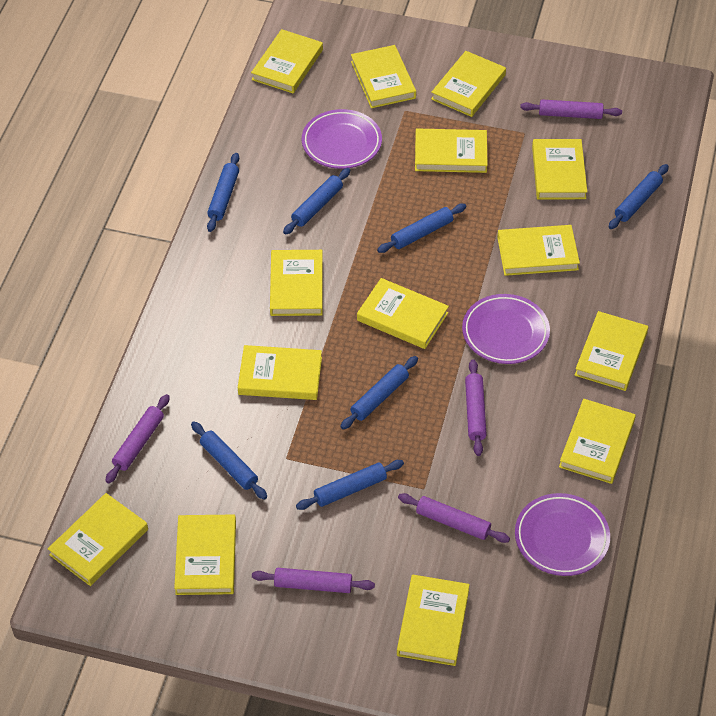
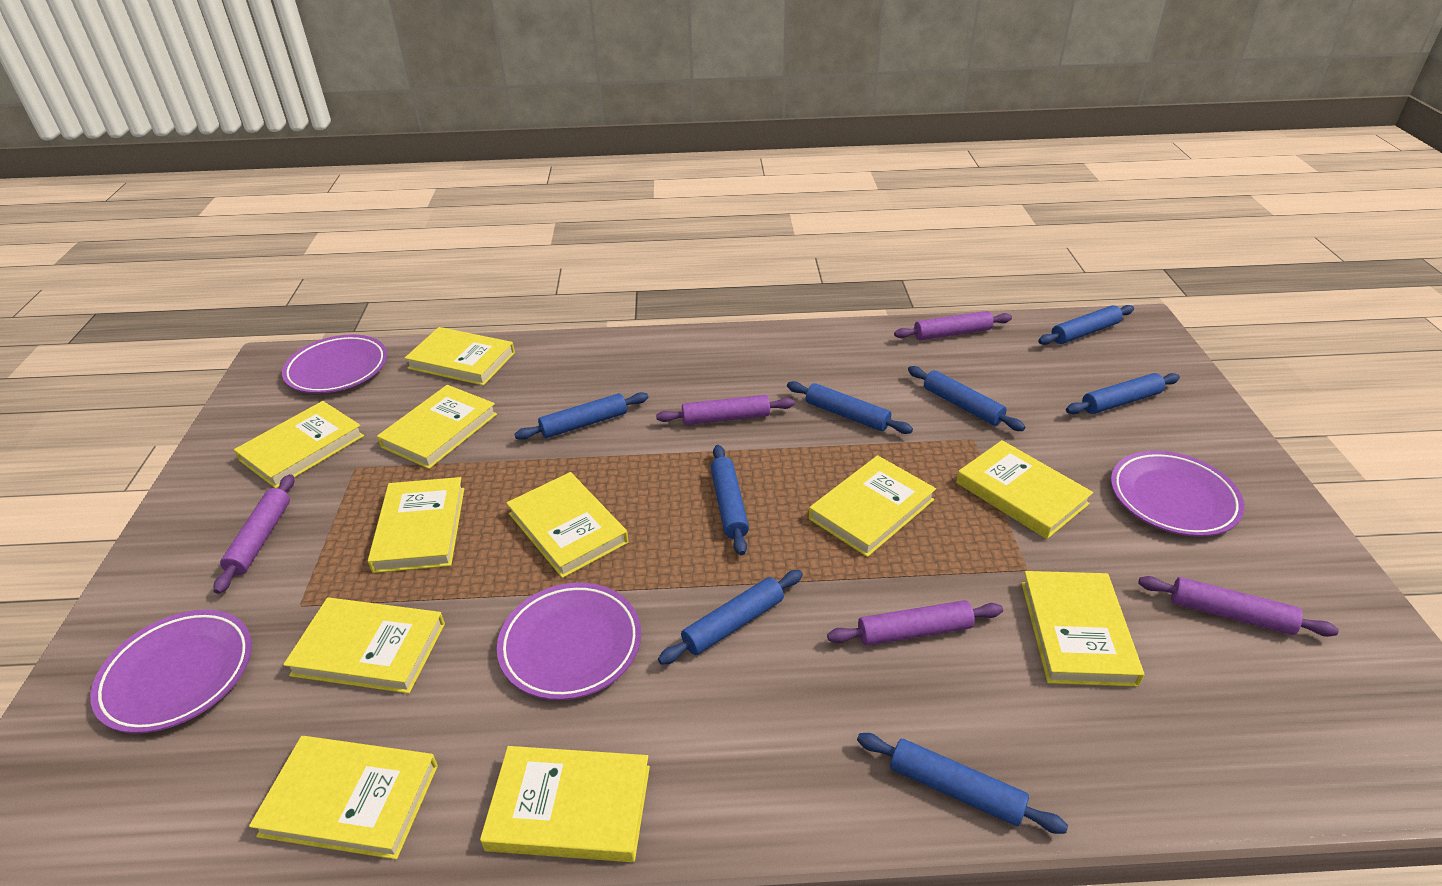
blue rolling pin: [191,421,267,500] [207,153,239,232] [283,168,350,235] [296,460,404,510] [340,356,418,430] [377,204,466,253] [609,164,669,229] = 7 -> [514,392,648,440] [658,570,803,665] [710,445,749,555] [787,381,913,434] [857,733,1068,834] [908,366,1025,431] [1038,305,1134,345] [1066,373,1180,414] = 8
purple plate: [302,109,382,169] [462,294,550,364] [515,493,610,576] = 3 -> [90,610,252,734] [282,334,387,394] [497,583,641,700] [1111,450,1245,537] = 4
yellow book: [48,493,148,586] [174,515,236,595] [238,345,322,400] [251,29,323,93] [270,250,323,316] [351,45,416,108] [357,278,449,349] [397,575,470,666] [415,129,488,173] [431,51,506,117] [497,225,580,276] [532,139,587,200] [559,399,636,484] [575,311,648,391] = 14 -> [234,401,364,488] [249,736,438,859] [283,598,445,694] [368,477,464,573] [377,385,497,469] [405,327,515,386] [480,746,650,862] [506,472,629,578] [809,455,936,557] [956,440,1093,539] [1021,571,1144,687] = 11

